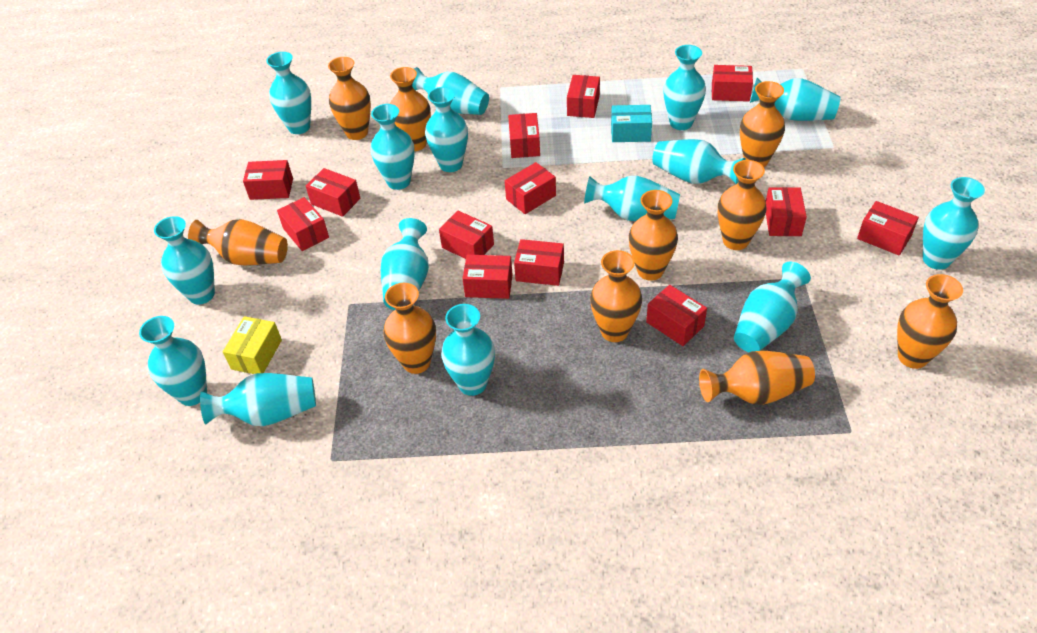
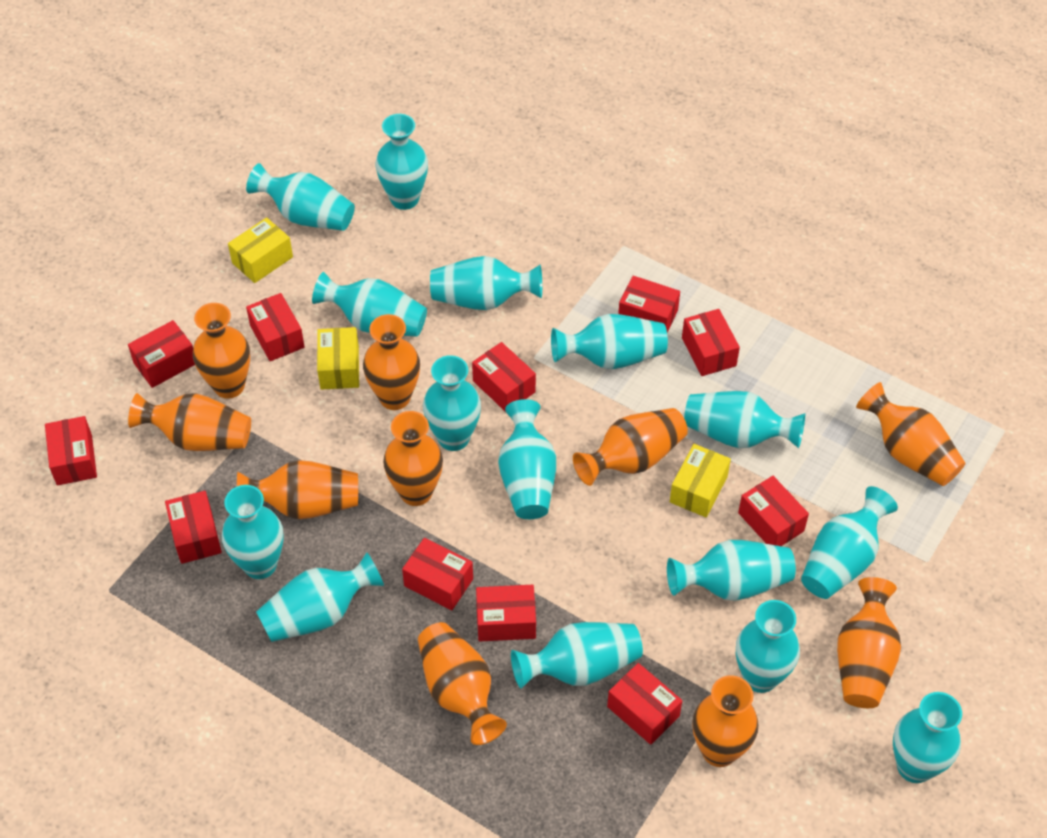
red box: [243,160,293,200] [277,197,329,251] [306,168,360,217] [439,211,494,259] [462,255,513,299] [505,162,556,214] [508,113,540,158] [514,239,564,286] [567,75,600,118] [646,285,707,346] [712,65,753,102] [766,187,807,236] [857,201,919,256] = 13 -> [45,416,97,485] [128,320,195,388] [165,491,222,564] [246,293,305,361] [402,538,473,610] [472,342,536,412] [476,585,536,642] [607,663,682,745] [618,276,680,333] [682,309,740,376] [738,476,809,546] = 11
turquoise box: [611,105,652,142] = 1 -> none = 0
yellow box: [223,316,282,374] = 1 -> [228,217,293,283] [317,327,359,390] [670,444,731,517] = 3

